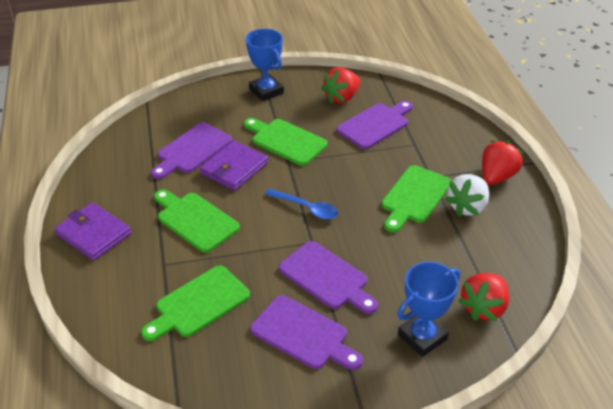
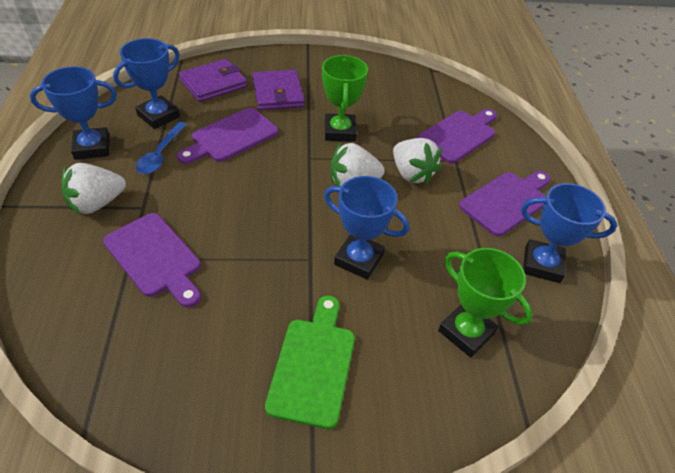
blue trophy: [246,29,284,101] [397,262,460,357] = 2 -> [30,66,117,160] [113,38,180,129] [324,176,409,280] [521,183,617,283] = 4
green cutting board: [141,265,250,341] [154,189,240,253] [244,118,328,166] [381,165,451,232] = 4 -> [265,295,355,429] = 1
green trophy: none = 0 -> [322,55,368,142] [438,248,533,357] = 2
red strawberry: [321,67,360,103] [458,273,509,321] [482,140,524,185] = 3 -> none = 0
white strawberry: [445,174,489,217] = 1 -> [62,163,126,215] [331,143,385,186] [393,138,442,185] = 3

